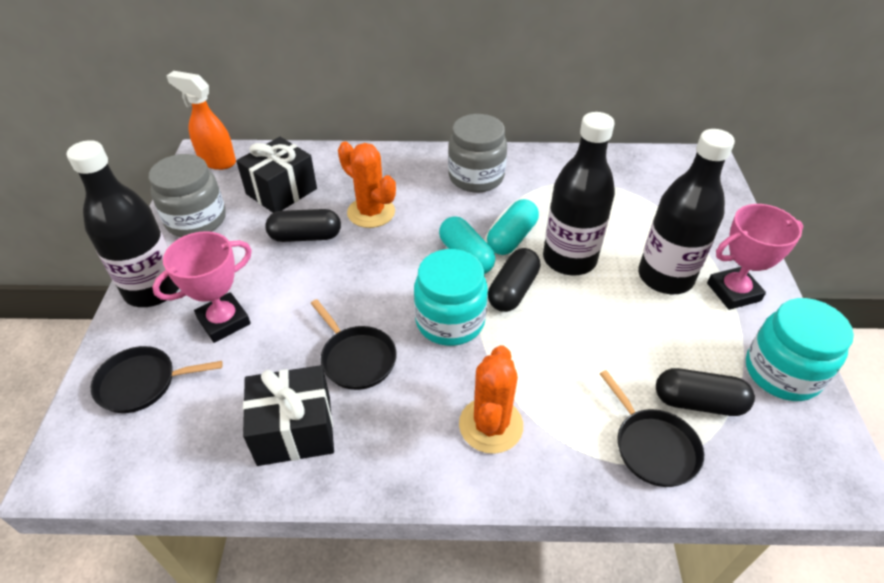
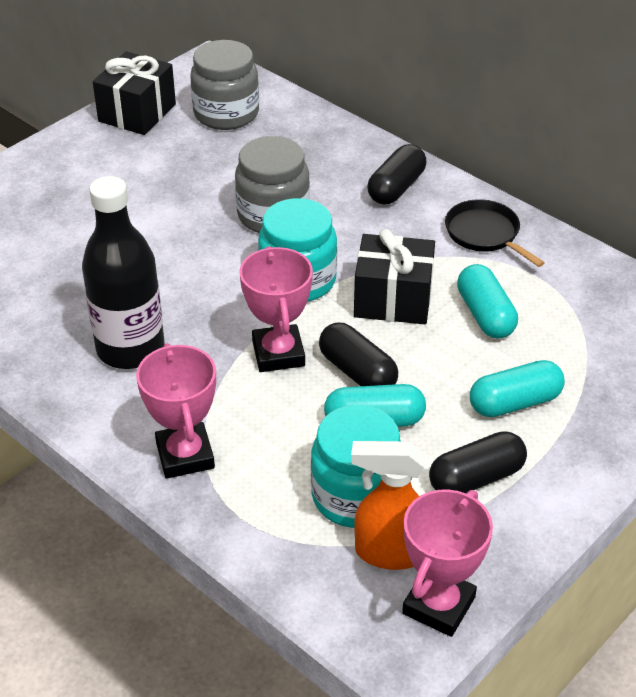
black bottle: [67,140,179,307] [543,112,615,276] [638,129,735,294] = 3 -> [82,176,165,369] = 1
black pan: [91,346,223,413] [311,299,397,390] [600,370,704,487] = 3 -> [445,199,545,267] = 1
orange cactus: [338,141,396,228] [459,345,523,454] = 2 -> none = 0
pink trophy: [152,231,252,343] [707,204,803,310] = 2 -> [136,343,216,479] [240,246,313,372] [402,489,493,637] = 3
turquoise capsule: [439,216,495,274] [487,199,539,255] = 2 -> [324,384,426,427] [457,264,518,338] [470,360,565,417] = 3

